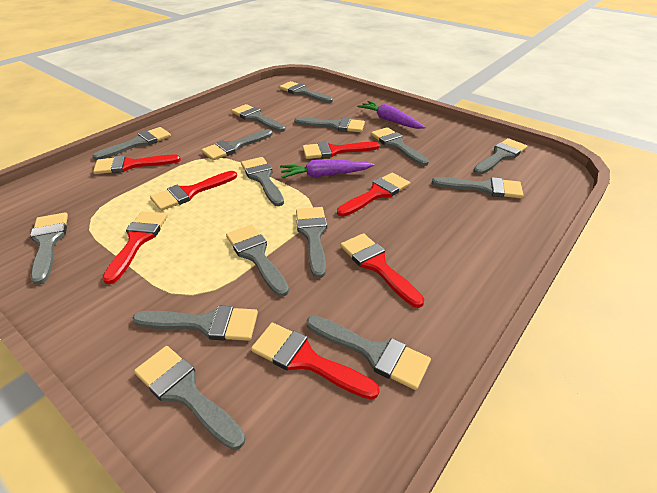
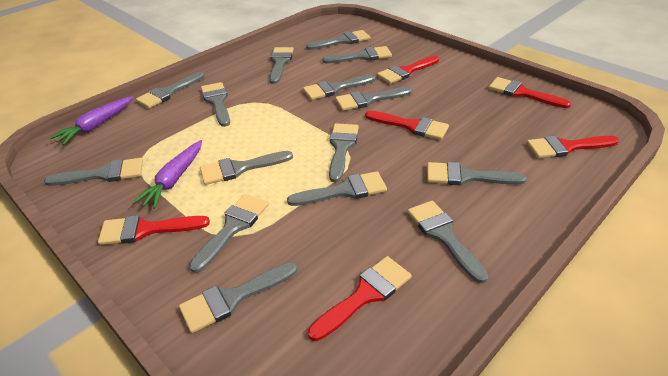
red brush: [93,154,181,174] [102,211,168,284] [150,171,237,211] [251,323,380,400] [302,142,380,159] [337,173,410,217] [340,233,424,308] = 7 -> [98,215,210,245] [308,256,412,341] [365,111,449,140] [377,56,439,84] [489,77,571,108] [527,136,619,158] = 6

